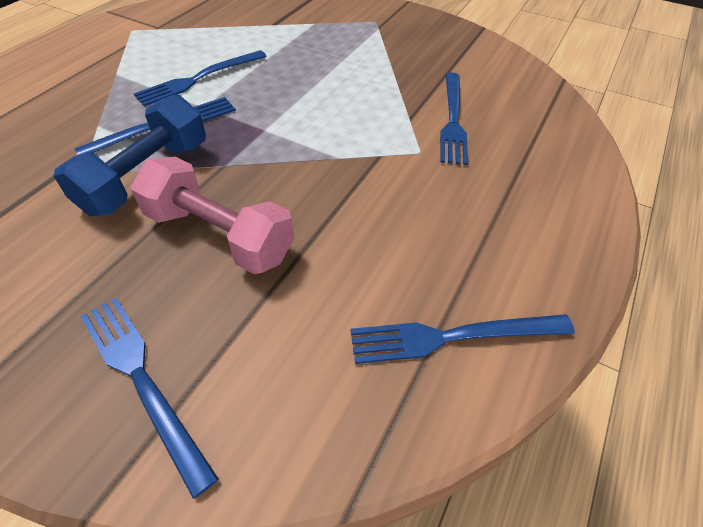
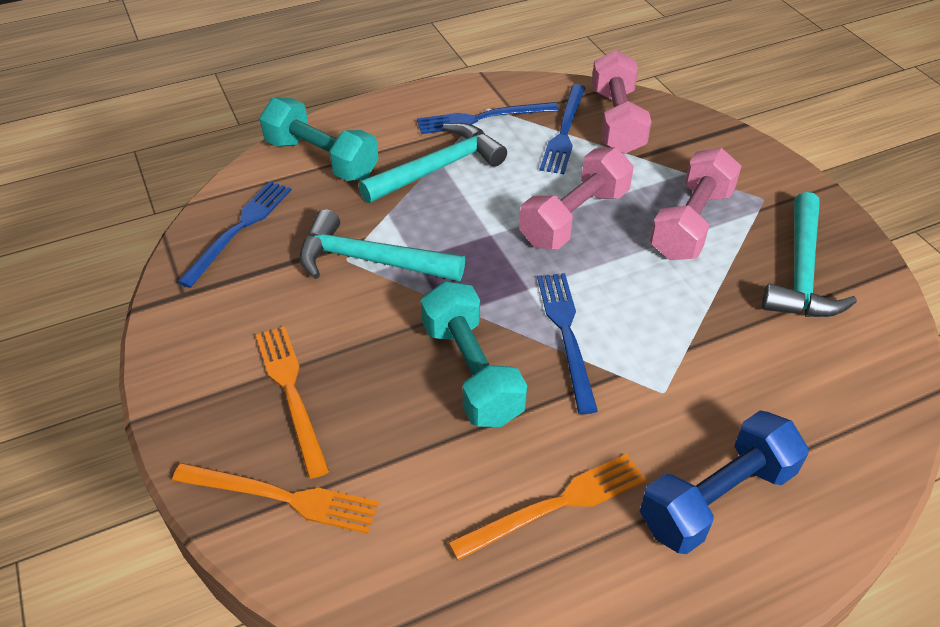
blue fork: [74,97,236,155] [80,297,218,499] [134,50,267,107] [351,314,575,364] [440,73,468,165] = 5 -> [177,181,291,288] [417,102,559,134] [537,273,598,414] [540,84,585,174] = 4
orange fork: none = 0 -> [172,463,379,534] [256,326,329,479] [448,453,647,561] = 3
pink dumbbell: [131,157,294,274] = 1 -> [519,147,633,249] [592,50,651,154] [650,148,742,260] = 3
turquoise dumbbell: none = 0 -> [259,98,379,181] [421,281,527,427] = 2
turquoise hammer: none = 0 -> [300,209,465,281] [358,123,507,203] [762,192,857,317] = 3

